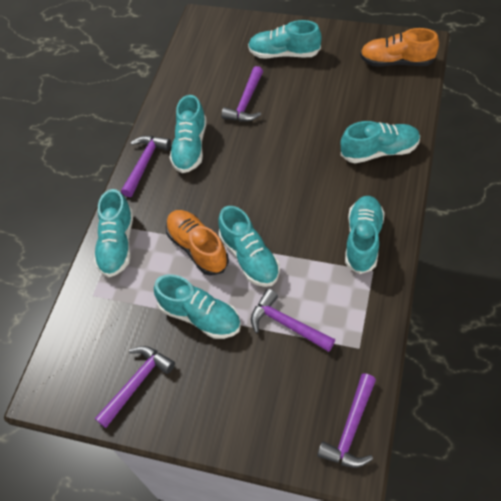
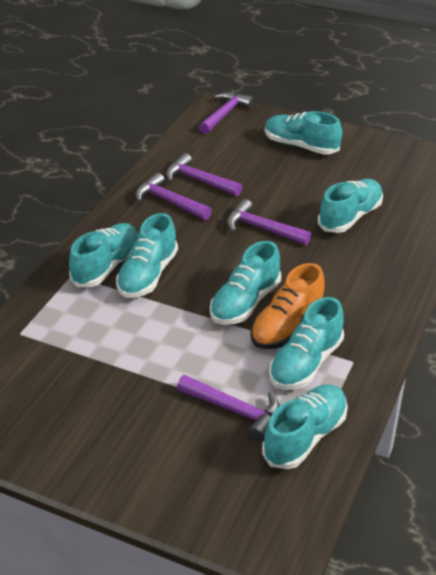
orange shoe: [166,210,229,276] [360,28,439,67] = 2 -> [251,263,325,349] = 1

